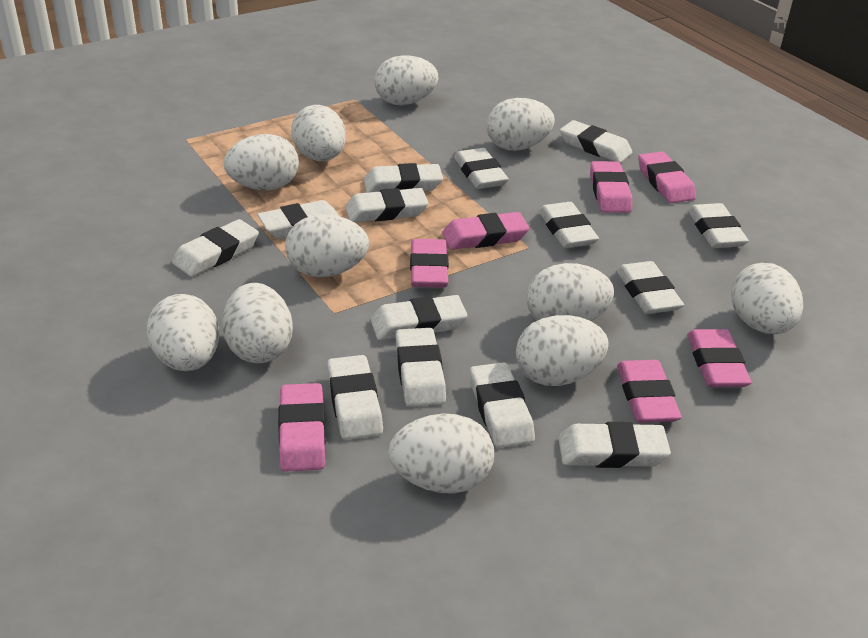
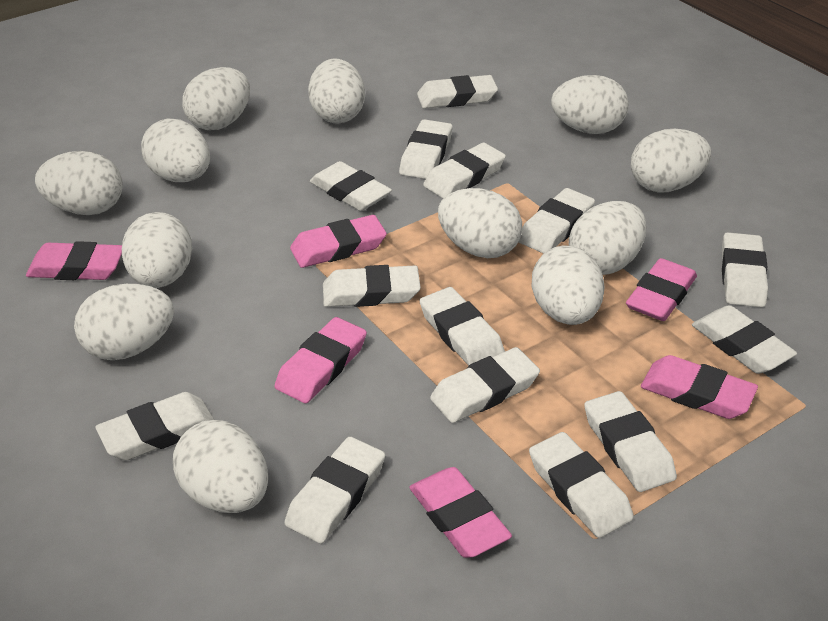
pink eraser: [278,383,326,472] [410,239,449,288] [442,212,529,250] [590,161,632,213] [617,360,682,423] [638,152,696,203] [687,329,752,387] = 7 -> [26,241,122,280] [274,317,367,403] [290,215,387,268] [409,467,512,558] [626,258,697,321] [641,355,758,419] = 6
white egg: [146,294,219,371] [222,283,293,363] [224,134,299,190] [285,214,369,277] [291,105,346,161] [374,55,438,105] [388,413,494,494] [486,98,555,151] [516,315,609,386] [526,263,614,321] [731,263,803,334] = 11 -> [35,151,123,215] [74,284,174,360] [122,212,192,288] [141,119,210,182] [173,420,268,513] [182,67,250,130] [308,59,365,123] [438,188,522,258] [532,245,605,325] [551,75,629,134] [569,201,647,275] [631,129,711,193] = 12

